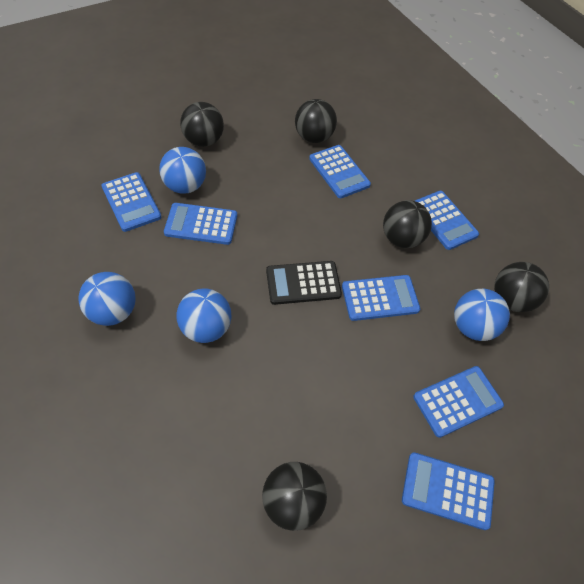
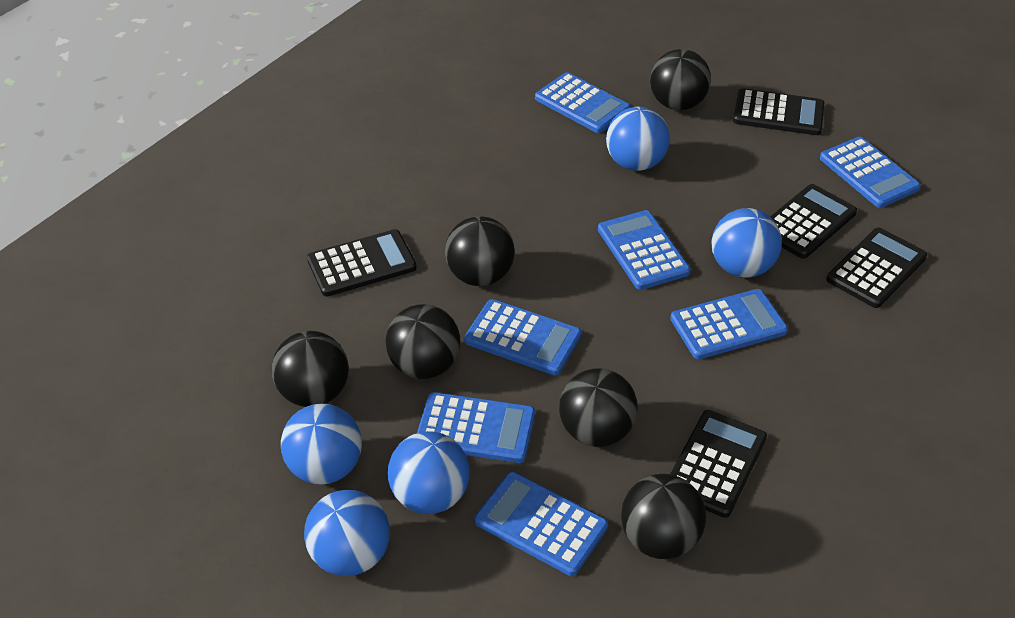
black ball: [180,102,224,147] [262,462,327,531] [295,99,337,143] [383,200,432,248] [494,262,549,312] = 5 -> [272,331,349,407] [386,304,460,379] [445,216,515,286] [559,368,638,447] [621,474,706,559] [650,49,711,110] = 6
black calculator: [266,261,342,305] = 1 -> [307,229,417,296] [670,410,767,518] [733,88,824,135] [770,184,857,259] [826,227,927,308] = 5
blue ball: [78,272,136,326] [159,147,206,194] [176,289,232,343] [454,289,510,341] = 4 -> [281,404,362,485] [304,490,390,576] [388,431,470,514] [606,107,670,171] [711,208,782,278] = 5

